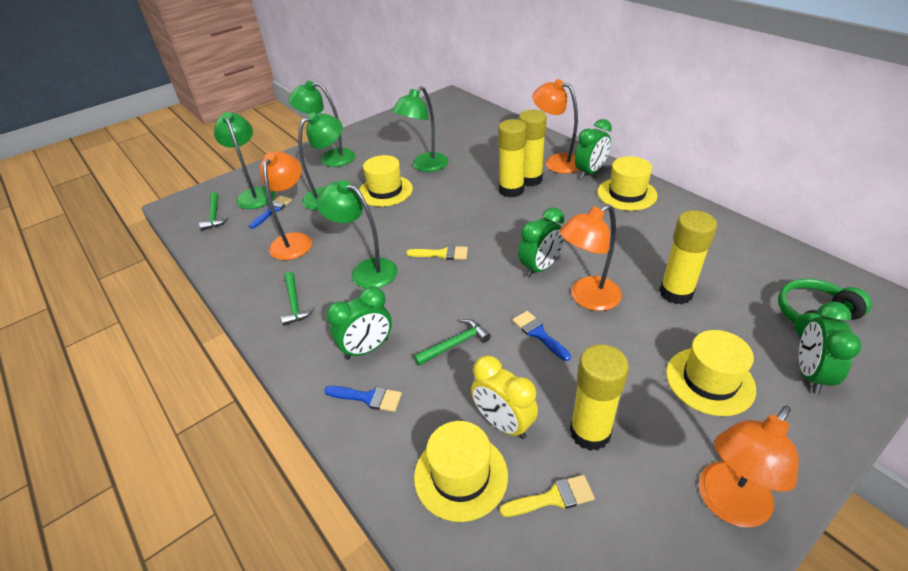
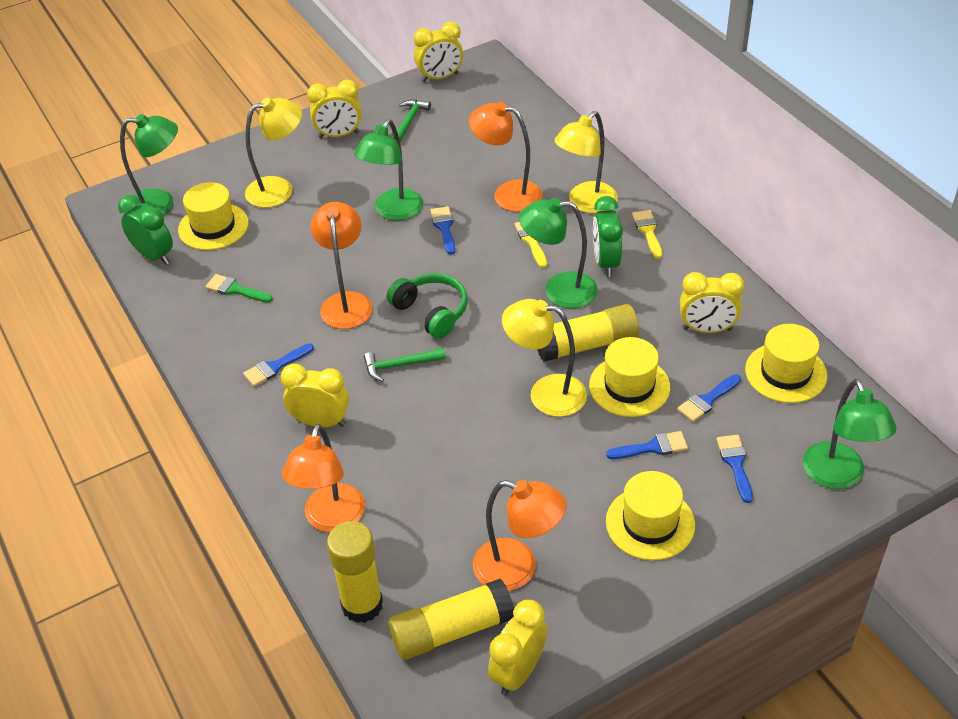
blue brush: [249,196,292,229] [324,386,402,412] [512,311,571,361] = 3 -> [243,343,314,387] [430,206,455,254] [606,431,688,459] [677,374,741,422] [716,435,753,503] = 5
green brush: none = 0 -> [205,274,273,302] = 1
green clock: [326,287,392,360] [518,207,564,278] [575,119,612,179] [799,301,862,394] = 4 -> [118,195,173,265] [593,196,623,277] = 2
green hammer: [199,192,229,231] [281,272,315,326] [414,319,491,366] = 3 -> [364,348,446,382] [393,100,431,142] = 2
green lamp: [214,112,275,209] [288,81,355,167] [298,112,343,210] [316,180,398,288] [392,86,449,172] = 5 -> [120,114,178,215] [354,119,423,220] [519,198,598,309] [803,379,897,489] = 4
yellow clock: [471,356,538,439] = 1 -> [281,364,349,427] [307,80,362,138] [414,22,463,82] [488,600,547,695] [680,272,744,333] = 5
yellow glue stick: [498,119,527,197] [519,110,547,187] [570,344,629,451] [659,210,717,304] = 4 -> [327,521,383,623] [389,578,514,660] [537,304,639,362] = 3
yellow lamp: none = 0 -> [245,98,302,208] [502,299,587,417] [554,111,618,213] = 3

